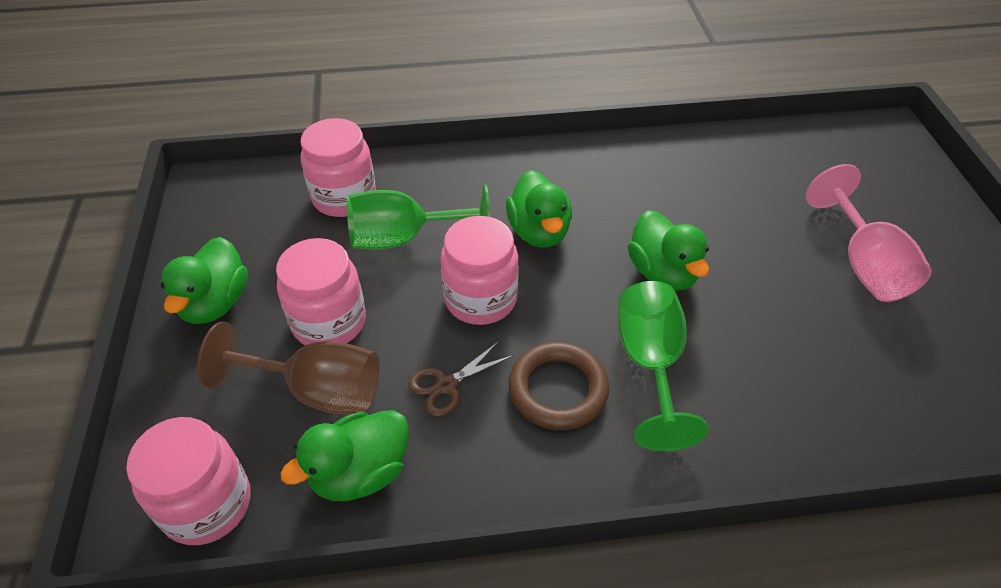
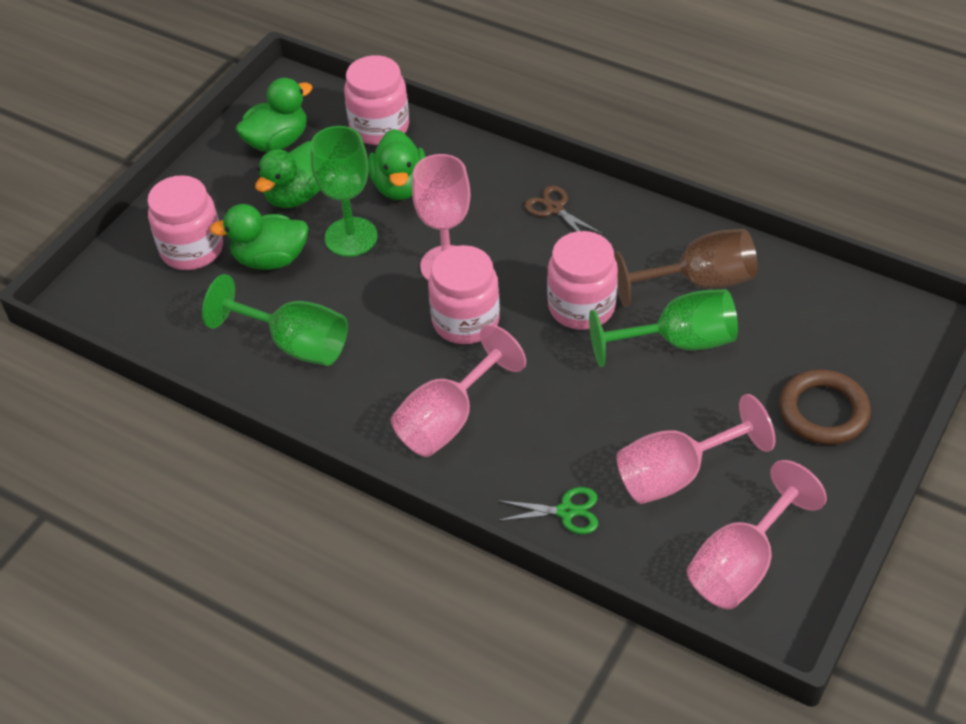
green goblet: [347,184,490,249] [618,281,708,451] = 2 -> [202,274,348,366] [310,126,378,257] [589,289,738,367] = 3
green scissors: none = 0 -> [497,487,598,534] = 1
pink goblet: [805,164,932,302] = 1 -> [391,324,526,457] [412,154,470,281] [616,394,775,504] [687,460,827,609] = 4

